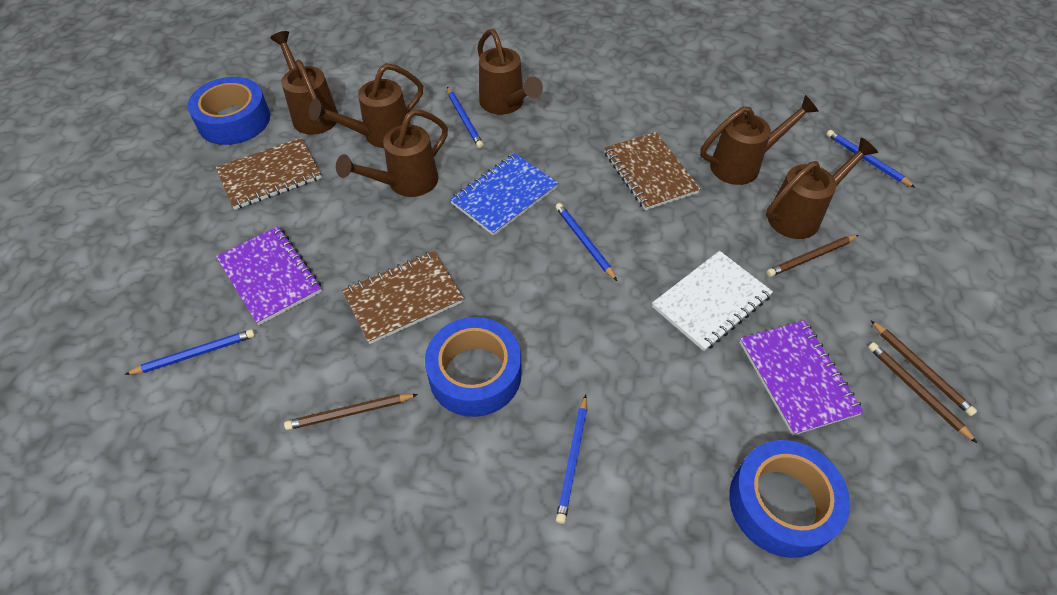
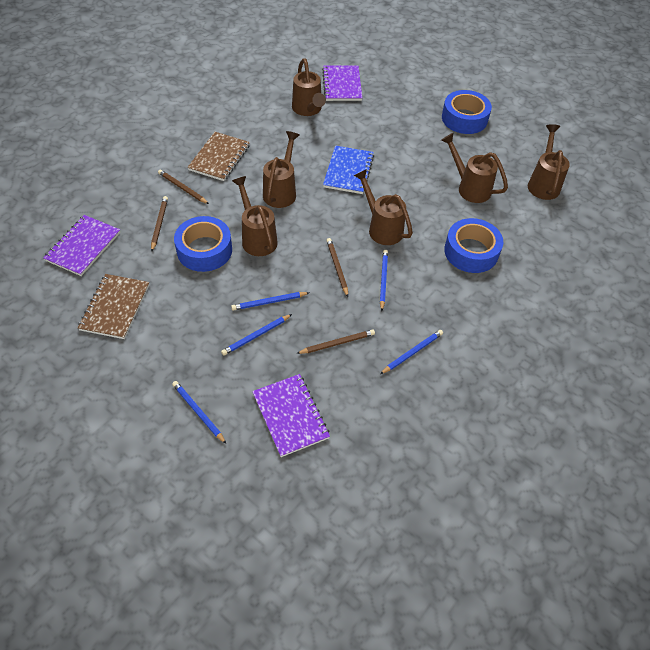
brown notebook: [216,138,322,210] [342,251,464,344] [604,132,700,210] = 3 -> [78,274,149,339] [187,132,250,181] = 2
purple notebook: [216,226,322,325] [740,320,864,436] = 2 -> [43,215,121,276] [252,374,330,457] [322,66,362,101] = 3
white notebook: [652,251,773,351] = 1 -> none = 0

